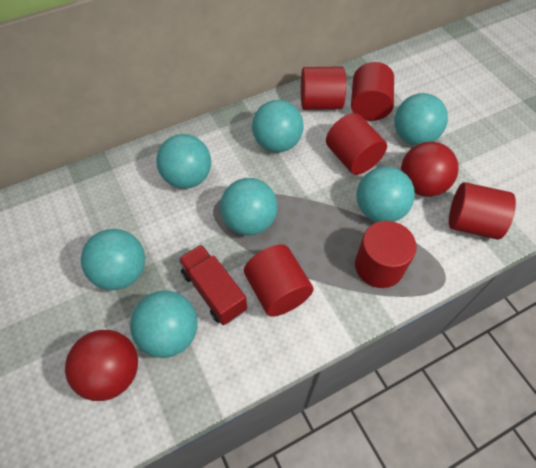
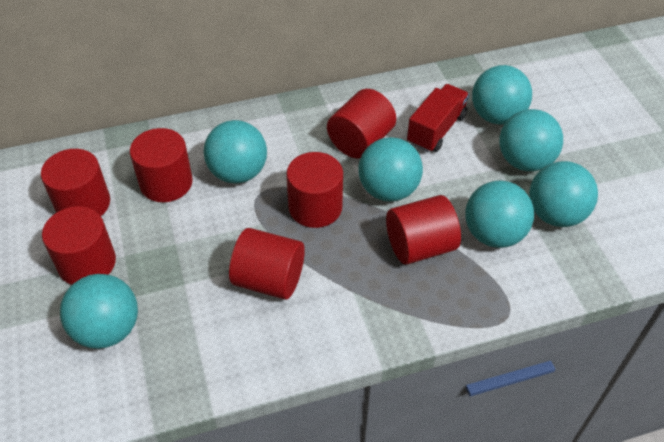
red ball: [65,330,138,401] [401,142,459,197] = 2 -> none = 0
red cylinder: [244,244,313,317] [301,66,346,110] [326,113,387,175] [351,62,394,121] [355,221,417,288] [449,182,516,240] = 6 -> [41,149,110,216] [42,206,116,285] [130,128,193,202] [229,228,305,300] [286,152,343,228] [327,89,396,158] [386,195,461,264] = 7

